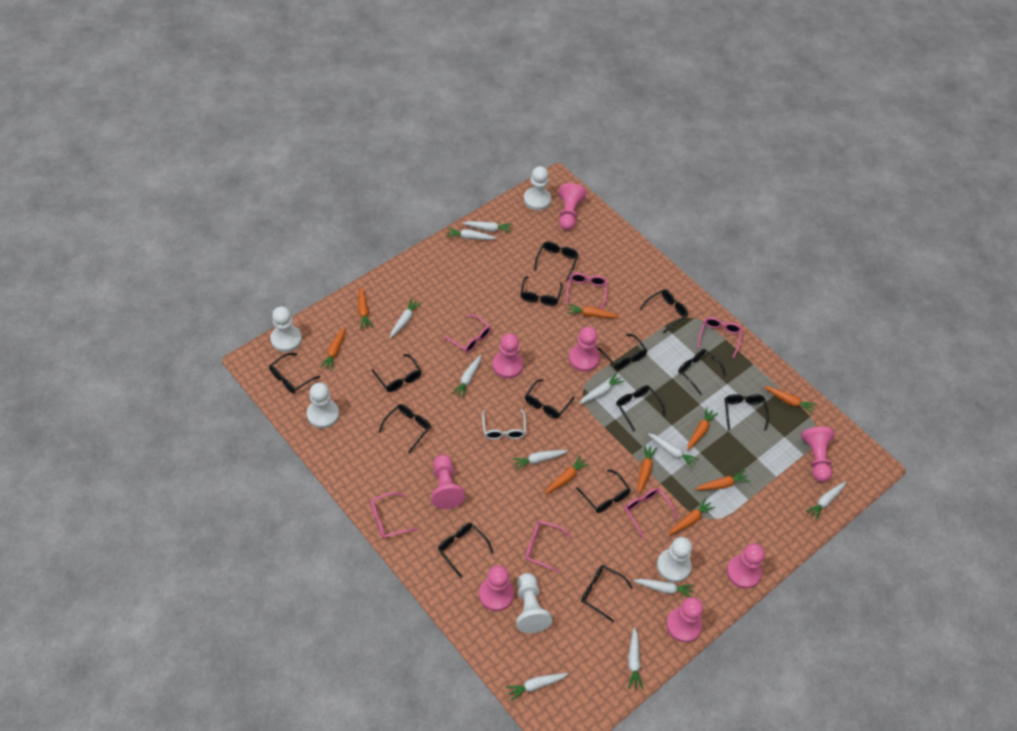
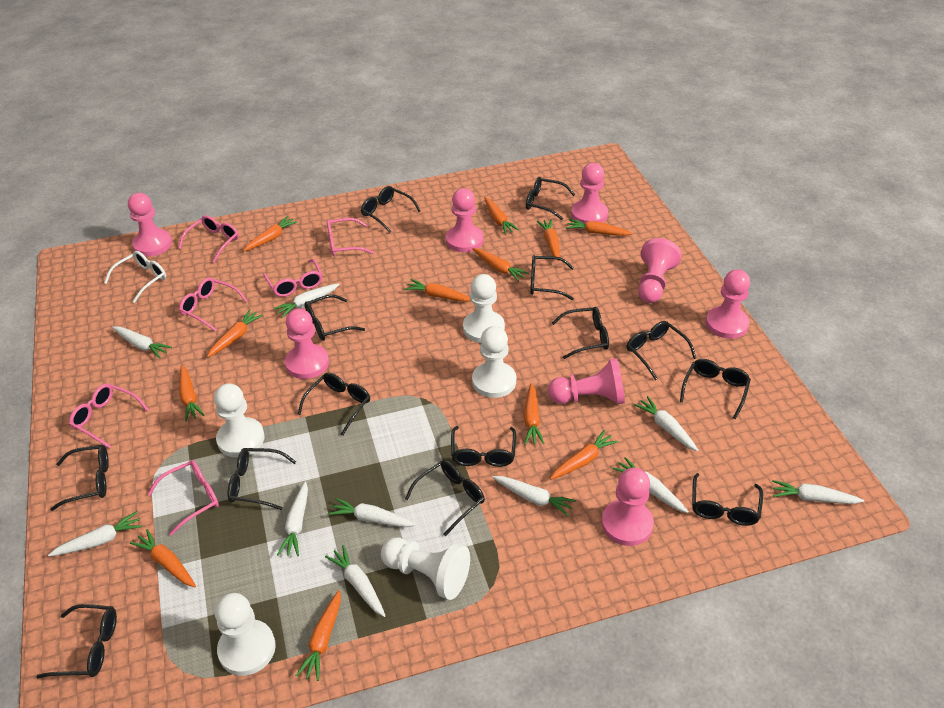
orange carrot: [320,326,345,371] [358,287,373,329] [545,455,590,495] [567,304,619,318] [638,444,657,495] [668,498,715,535] [687,407,718,451] [695,470,750,490] [764,386,817,414] = 9 -> [130,529,196,587] [179,365,205,422] [207,310,263,357] [243,216,298,251] [296,590,341,681] [404,279,471,302] [472,248,529,282] [484,197,519,235] [524,383,545,445] [537,219,560,261] [550,430,618,480] [566,219,633,236] = 12
white carrot: [390,298,422,338] [446,228,496,240] [452,355,481,398] [463,221,512,233] [506,673,568,701] [512,450,568,470] [579,373,625,404] [628,627,643,690] [633,579,694,597] [648,433,699,468] [805,481,846,520] = 11 -> [48,511,142,556] [112,326,172,358] [273,283,340,318] [277,481,308,556] [325,545,386,617] [328,498,416,527] [492,476,576,516] [613,457,689,513] [634,396,699,452] [772,480,864,504] = 10

